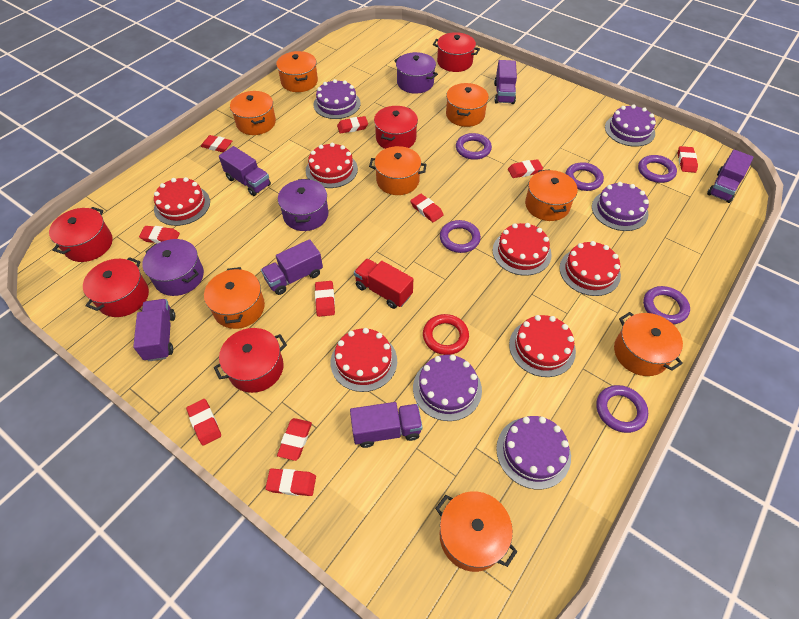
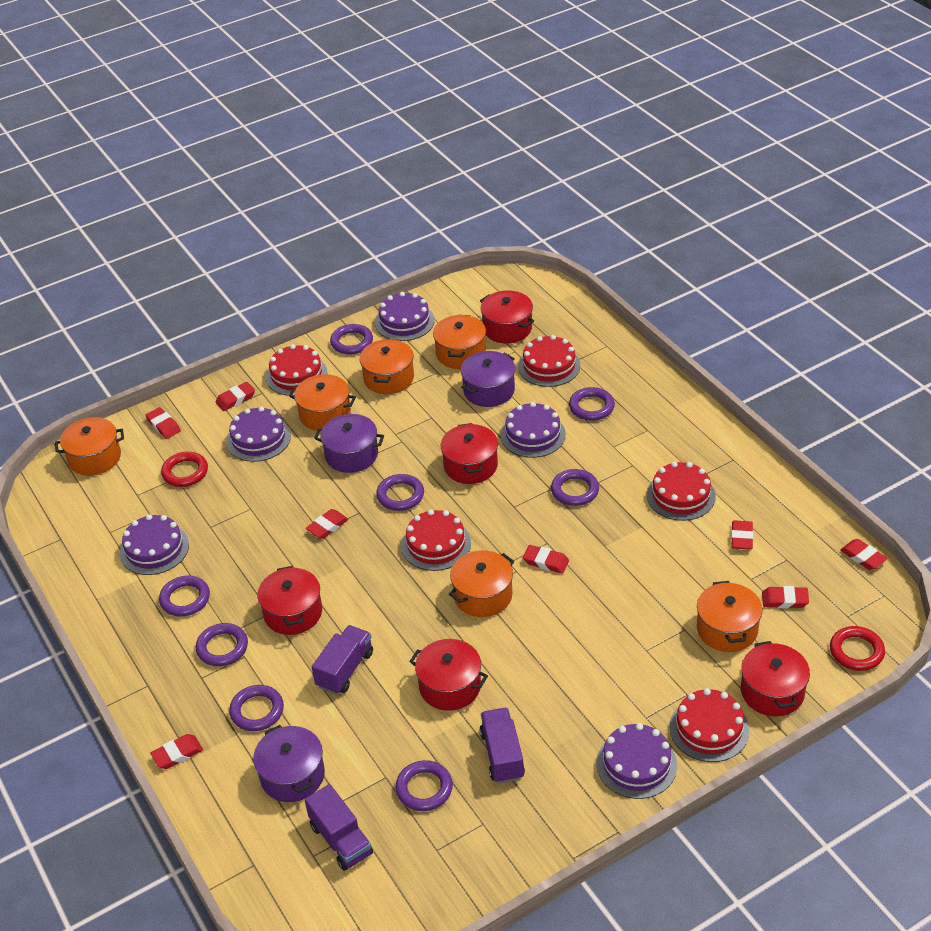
orange pot: [204,267,265,329] [230,91,276,135] [276,51,318,92] [369,146,427,195] [435,491,518,572] [446,83,489,127] [525,169,578,221] [614,312,683,376] = 8 -> [55,417,124,476] [289,374,356,431] [360,339,414,394] [433,315,486,369] [449,550,514,617] [697,581,763,652] = 6
purple ring: [440,220,481,253] [456,133,492,160] [566,162,604,191] [596,385,648,433] [638,155,677,183] [643,286,690,324] = 6 -> [159,576,210,617] [196,623,248,666] [229,685,284,731] [330,324,373,355] [376,474,424,511] [395,760,453,811] [551,469,599,506] [569,387,615,421] = 8
purple truck: [133,299,175,361] [219,146,271,196] [261,239,323,295] [350,402,422,448] [494,60,517,104] [707,150,754,203] = 6 -> [305,784,373,871] [312,625,373,694] [479,708,525,783] = 3
red cake: [154,177,210,226] [306,143,358,188] [331,328,397,392] [493,223,552,276] [509,315,576,377] [560,241,621,296] = 6 -> [266,344,328,396] [401,509,471,571] [518,335,580,387] [647,462,716,521] [669,688,749,762] = 5
red eraser: [139,226,180,244] [186,399,221,446] [201,135,232,152] [265,469,316,496] [277,418,312,461] [315,281,335,317] [337,116,368,134] [410,194,443,222] [508,159,543,178] [678,146,698,173] = 10 -> [145,407,181,439] [150,734,203,769] [216,382,255,411] [306,509,349,539] [523,545,569,574] [731,520,753,550] [762,586,809,608] [840,539,887,570] = 8
red ring: [423,314,469,355] = 1 -> [161,452,208,487] [830,626,885,671] = 2
red truck: [354,259,413,309] = 1 -> none = 0

